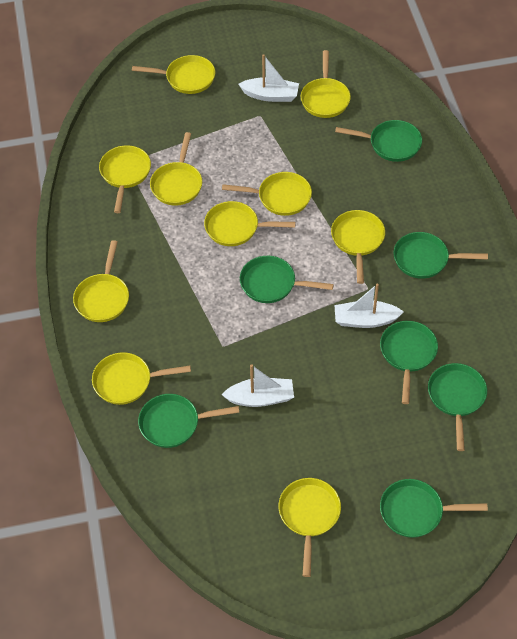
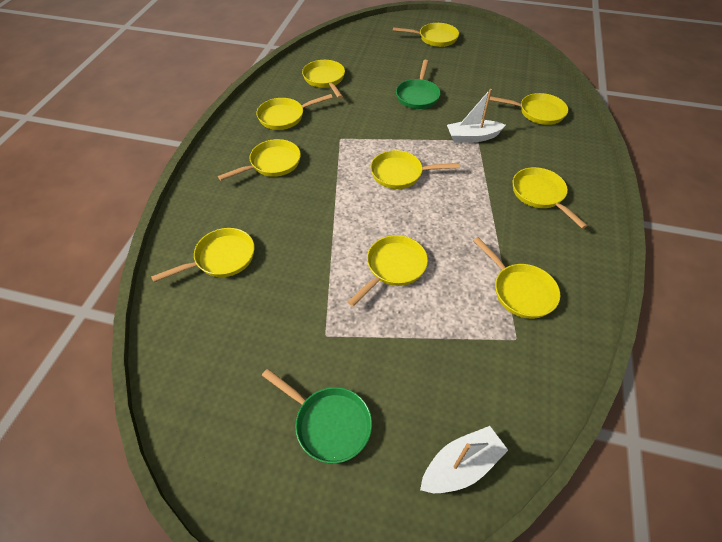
green pan: [138,394,240,448] [240,256,334,303] [335,120,422,162] [380,321,438,404] [380,479,488,538] [394,232,488,279] [428,363,487,451] = 7 -> [262,369,372,463] [396,60,441,109] = 2
white boat: [222,364,294,407] [238,54,299,102] [334,283,404,328] = 3 -> [420,426,508,493] [447,89,506,143] = 2

